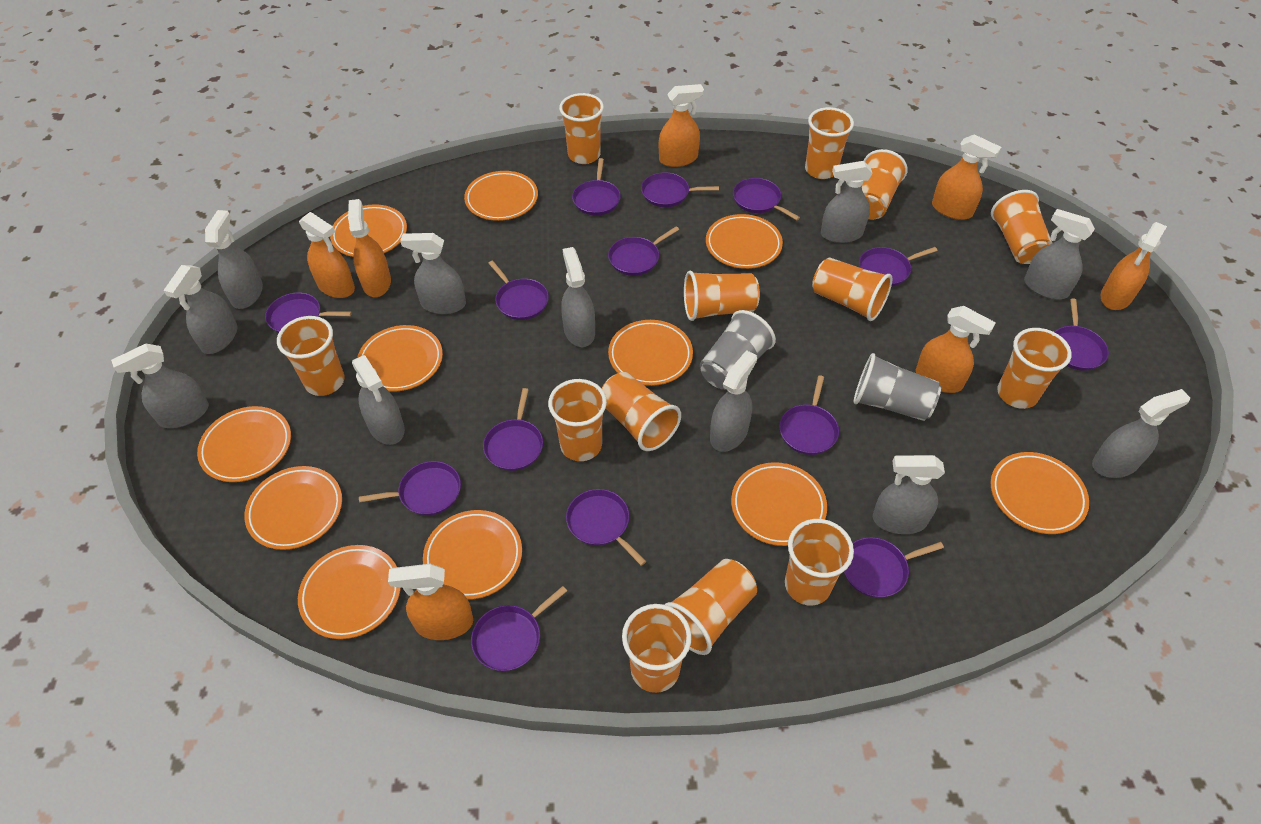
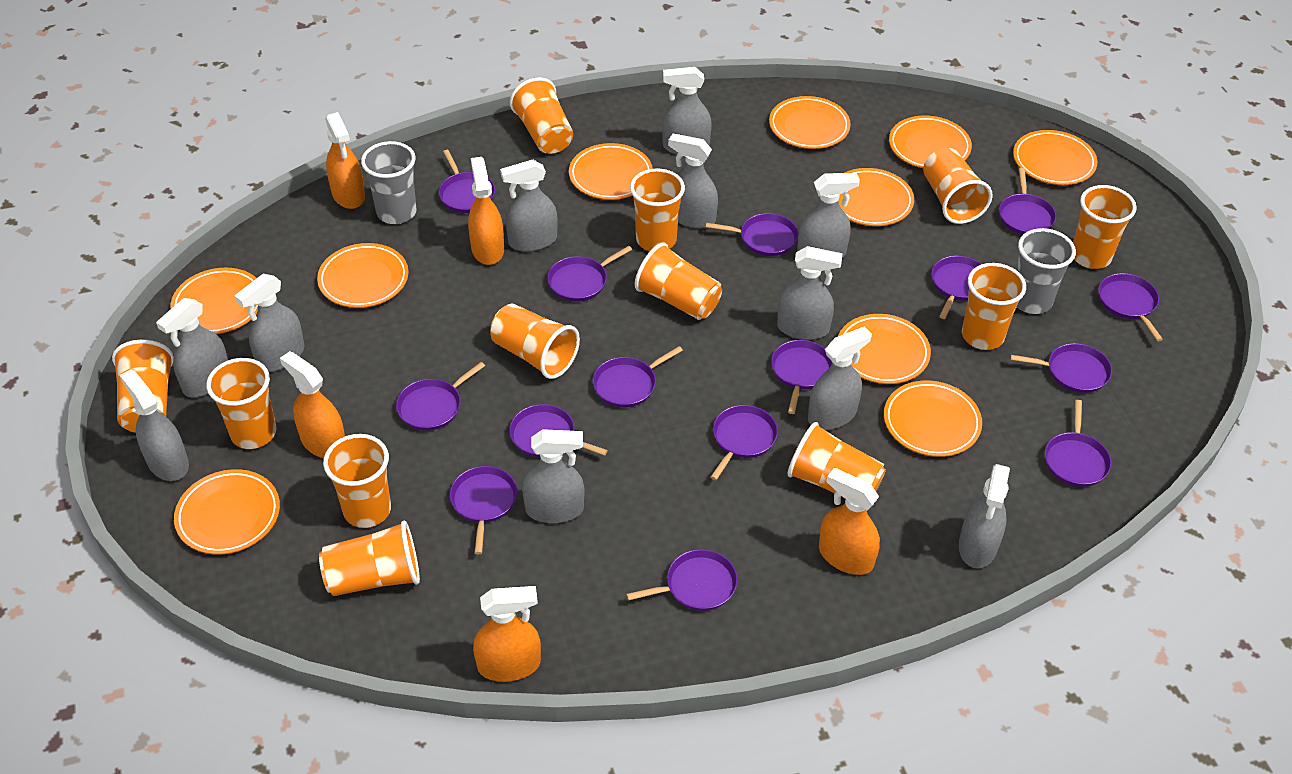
orange cup: [277,316,345,396] [548,379,607,461] [559,93,604,164] [602,372,681,451] [622,604,692,693] [664,559,757,655] [684,271,760,321] [785,519,854,606] [805,107,854,179] [812,258,892,321] [862,149,908,220] [991,190,1052,264] [997,328,1072,409] = 13 -> [112,340,174,433] [206,358,276,449] [319,520,420,596] [323,434,391,528] [490,304,580,379] [510,77,573,154] [630,168,685,251] [635,243,722,320] [787,422,886,497] [923,148,993,224] [962,263,1026,350] [1073,185,1137,269] = 12
orange plate: [197,406,291,482] [244,466,342,550] [298,545,401,639] [330,204,407,257] [357,325,443,391] [423,510,522,600] [464,171,538,221] [608,320,693,386] [706,214,783,269] [731,462,827,546] [991,452,1089,534] = 11 -> [170,268,258,334] [174,469,280,555] [317,243,409,308] [569,143,653,200] [769,96,851,149] [838,168,914,226] [838,314,931,384] [884,381,982,457] [889,116,972,168] [1013,130,1098,185] = 10
orange spray bottle: [299,212,355,298] [348,199,391,297] [388,564,473,640] [659,84,704,167] [916,306,996,393] [932,134,1001,220] [1101,222,1167,310] = 7 -> [280,351,345,458] [325,112,365,209] [468,157,504,265] [473,586,541,682] [819,468,880,575] = 5
purple pan: [265,292,352,333] [359,461,461,515] [471,586,567,671] [483,388,543,471] [488,260,549,320] [566,489,646,566] [572,158,621,215] [608,226,679,276] [641,172,719,207] [733,178,800,220] [779,375,839,455] [844,537,944,598] [859,247,937,287] [1055,298,1109,371] = 14 -> [396,362,485,431] [439,150,495,213] [450,466,517,554] [509,404,608,457] [547,246,632,302] [593,346,683,407] [626,549,738,611] [706,213,798,256] [710,405,778,480] [771,340,832,414] [931,256,981,319] [999,168,1056,235] [1010,343,1112,393] [1045,400,1112,487] [1098,273,1163,341] = 15

